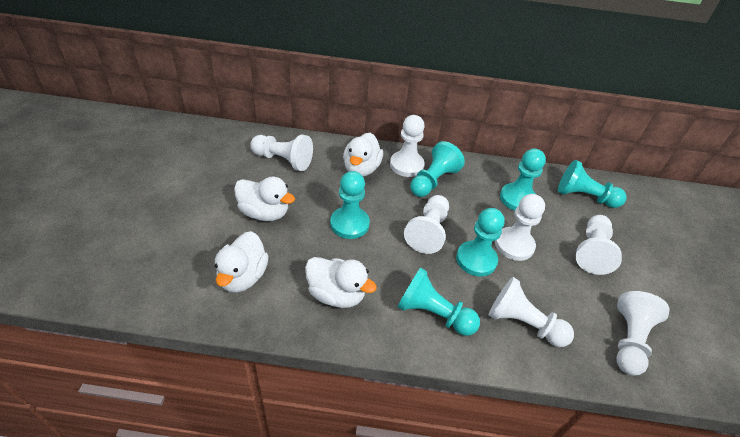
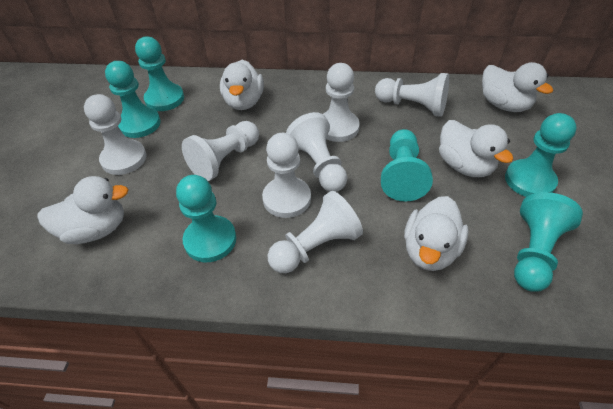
white duck: [215,231,269,293] [234,177,295,221] [305,257,377,308] [343,133,383,176] = 4 -> [37,176,129,244] [220,60,264,110] [404,196,469,271] [439,120,514,177] [482,62,553,112] = 5

